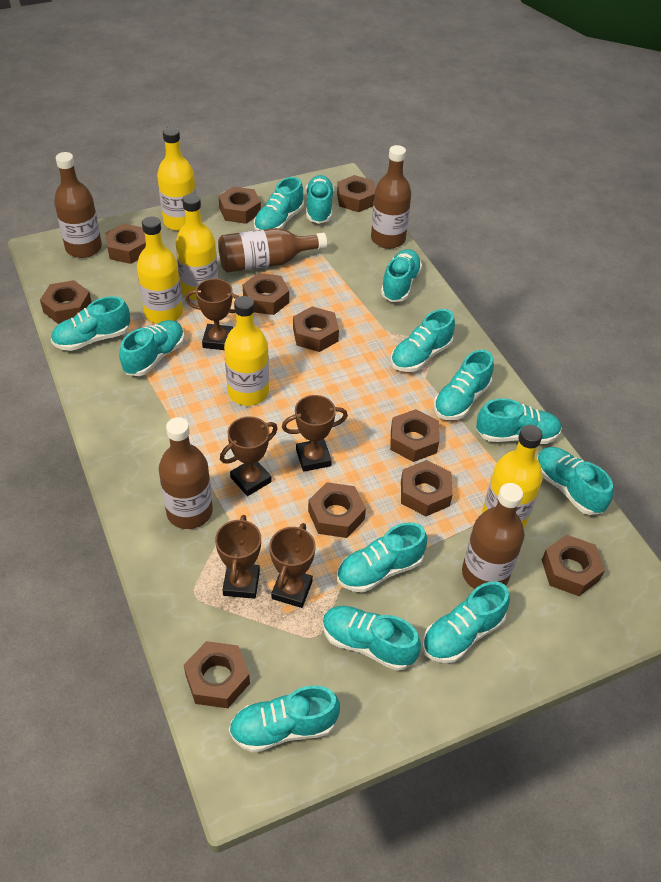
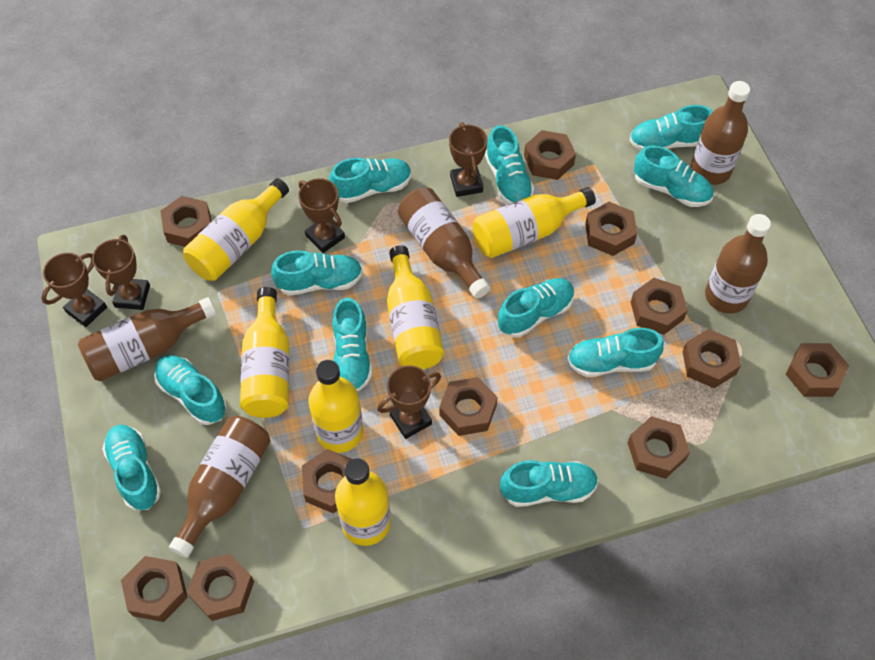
turquoise shoe: [51,296,130,351] [119,320,184,376] [229,685,340,753] [254,177,304,230] [306,175,334,224] [322,606,421,671] [337,522,427,593] [381,249,422,302] [391,309,455,372] [422,581,510,663] [433,350,494,420] [476,398,562,444] [537,447,613,515] = 13 -> [102,425,161,510] [154,355,227,425] [271,250,363,296] [329,158,412,203] [332,297,372,391] [485,125,534,204] [498,278,575,337] [500,460,598,507] [567,328,664,377] [629,105,713,151] [634,145,713,207] = 11
yellow bottle: [137,216,183,324] [157,127,196,231] [176,194,218,300] [224,296,269,406] [482,425,543,529] = 5 -> [183,178,289,281] [240,287,289,418] [308,360,363,453] [335,458,391,546] [387,245,444,369] [473,187,596,258] = 6

